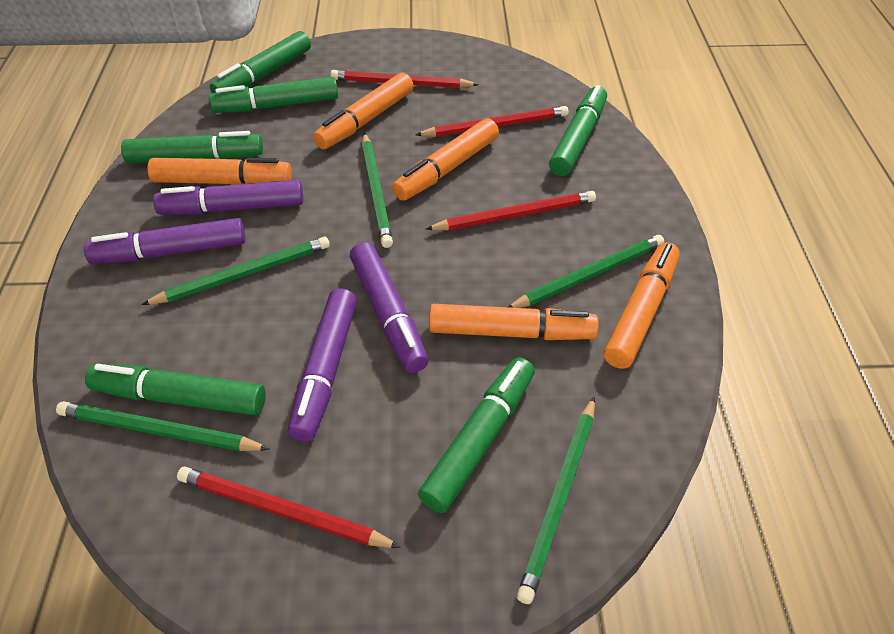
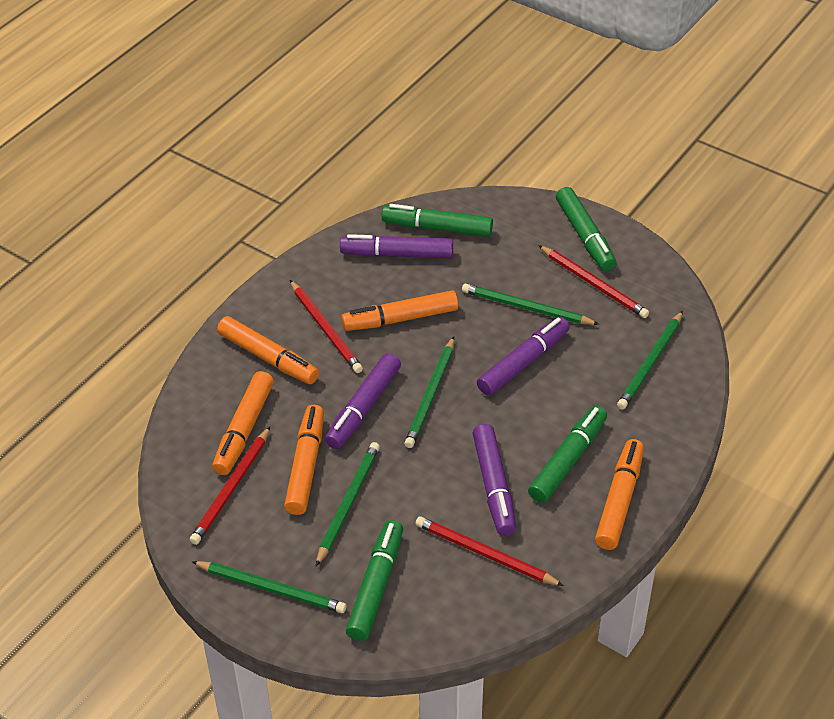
green marker: [85,364,266,415] [121,131,263,164] [209,77,338,113] [210,31,311,93] [418,358,535,513] [549,85,607,176] = 6 -> [346,520,403,641] [382,204,493,237] [528,406,607,503] [556,187,616,271] = 4

